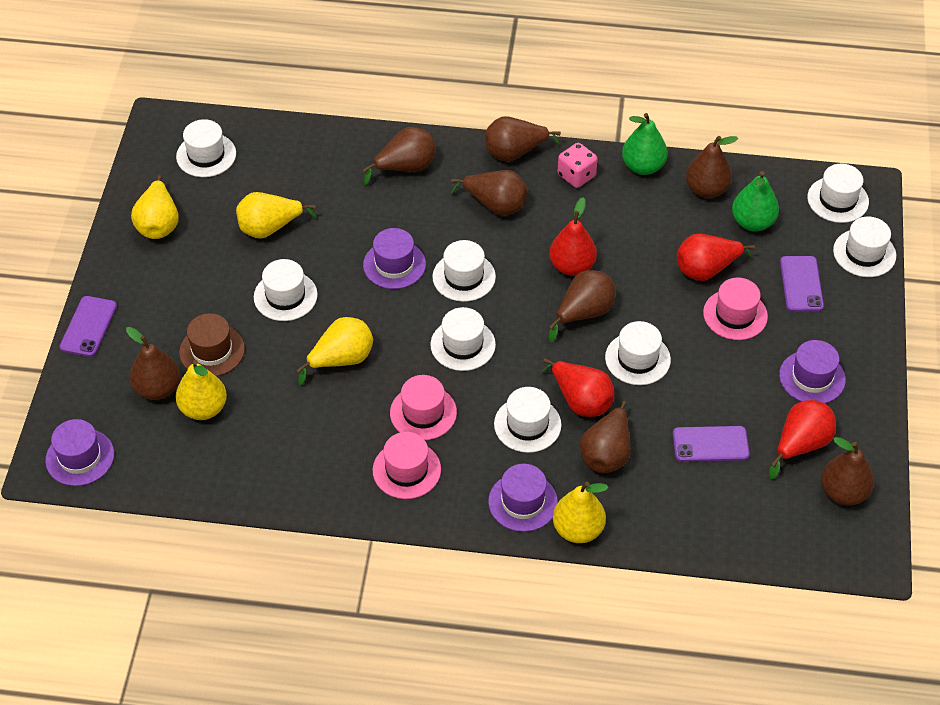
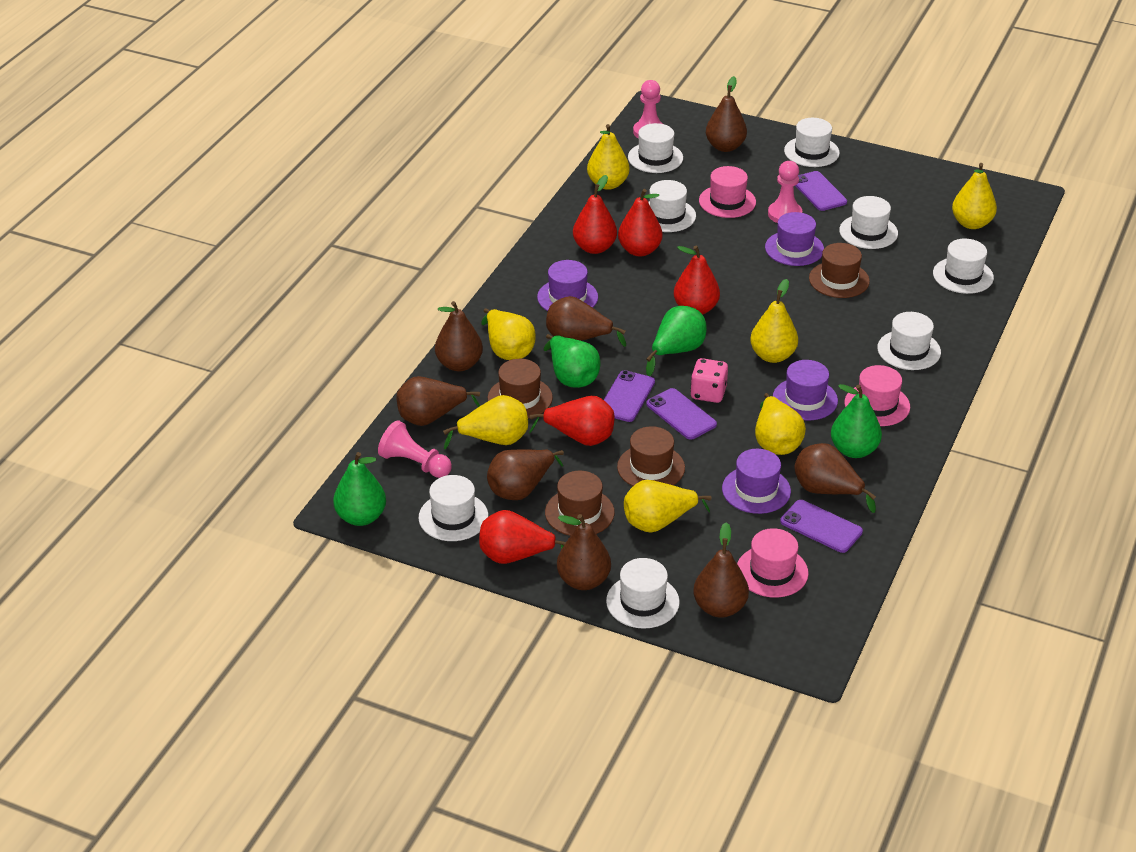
brown hat: [179,313,245,376] = 1 -> [488,359,553,419] [545,471,615,536] [617,426,685,486] [809,243,870,298] = 4
green pear: [622,113,668,175] [732,171,779,231] = 2 -> [333,452,386,526] [544,334,600,388] [646,306,707,376] [831,384,882,458] = 4
pink pawn: none = 0 -> [378,420,452,478] [633,80,663,139] [768,161,802,223] = 3
purple phone: [60,296,117,357] [673,426,750,462] [780,256,824,312] = 3 -> [604,370,655,422] [646,388,717,440] [780,500,863,553] [795,171,847,211] = 4
red pear: [541,358,614,417] [549,197,597,276] [677,234,755,281] [769,400,836,479] = 4 -> [479,510,566,564] [529,396,615,446] [573,175,617,254] [618,189,662,257] [674,246,720,315] = 5
yellow pear: [131,175,179,239] [176,360,227,420] [236,192,317,239] [297,317,373,386] [553,482,608,543] = 5 -> [443,395,528,449] [481,308,536,360] [587,124,629,190] [624,480,711,533] [750,279,798,363] [755,393,806,455] [952,163,997,229] = 7

